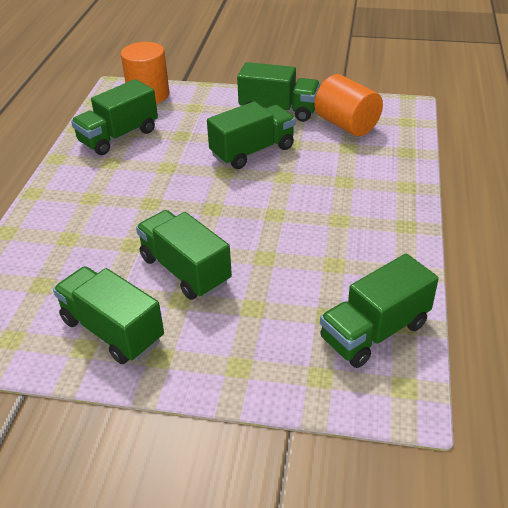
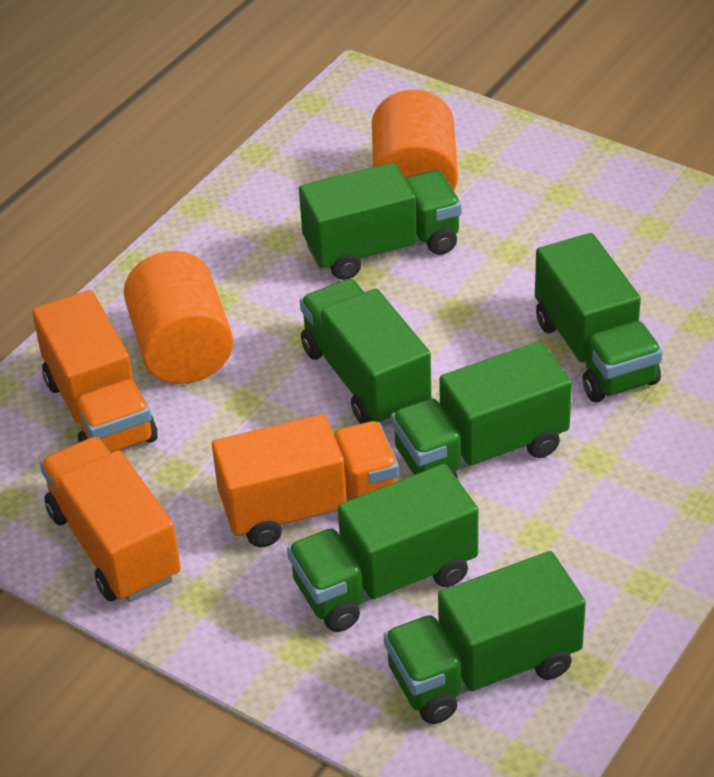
orange truck: none = 0 -> [32,290,158,453] [40,437,181,602] [212,414,399,547] = 3

